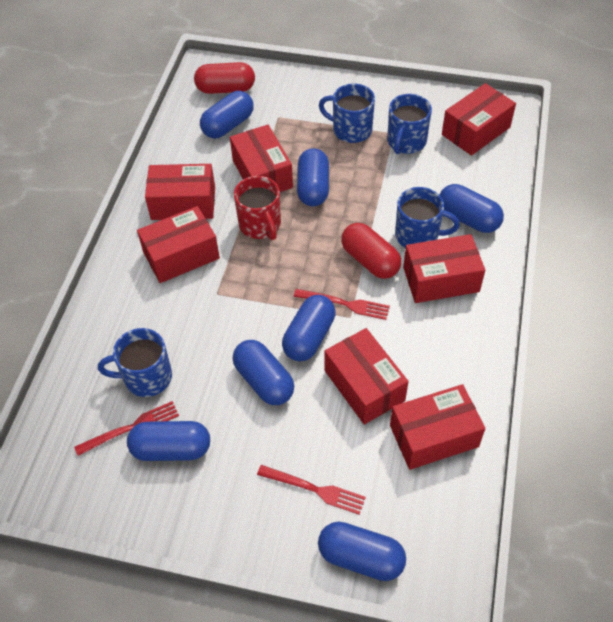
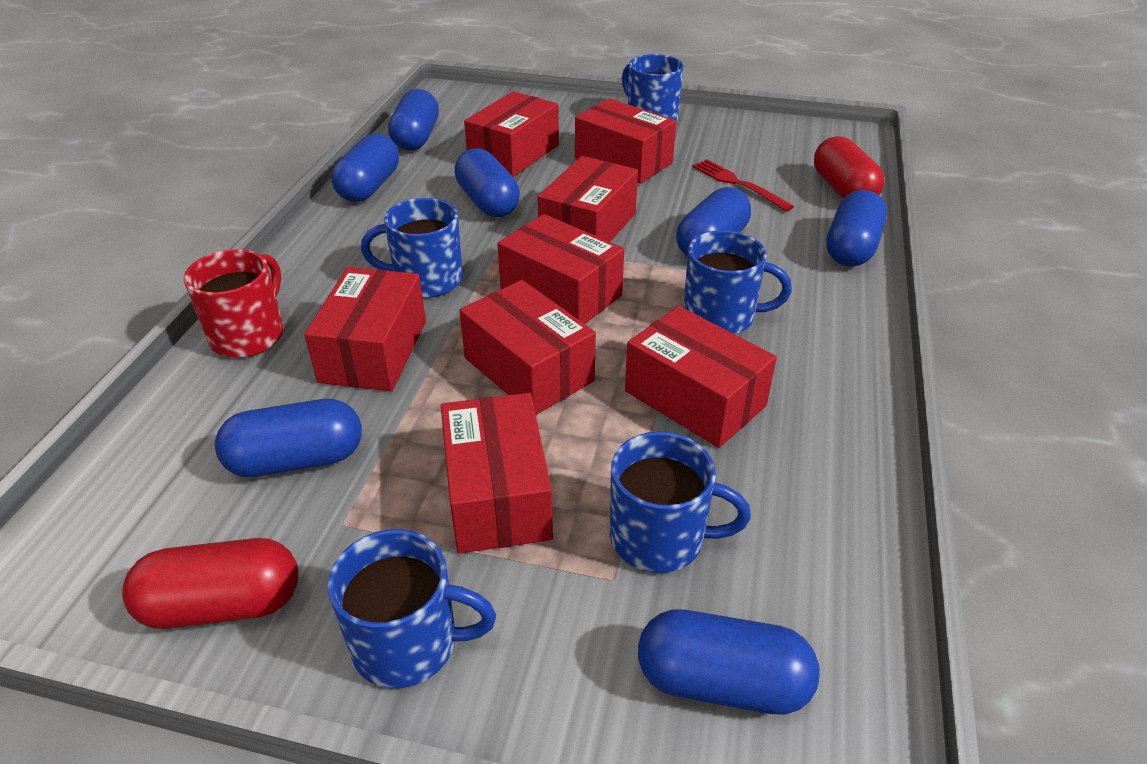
blue mug: [98,328,172,397] [319,84,375,143] [387,94,432,154] [395,187,460,248] = 4 -> [328,529,496,688] [361,198,463,298] [610,431,751,573] [622,54,683,122] [683,230,792,334] = 5
red box: [137,206,220,283] [145,164,215,220] [230,125,293,192] [325,328,409,425] [390,384,485,470] [403,234,485,303] [442,83,516,156] = 7 -> [304,267,426,391] [441,393,553,554] [459,280,596,415] [464,91,559,177] [497,214,624,324] [538,156,638,242] [575,99,676,184] [625,306,777,448] = 8
red fork: [74,401,179,456] [257,465,366,515] [294,289,390,320] = 3 -> [692,159,794,211] = 1

